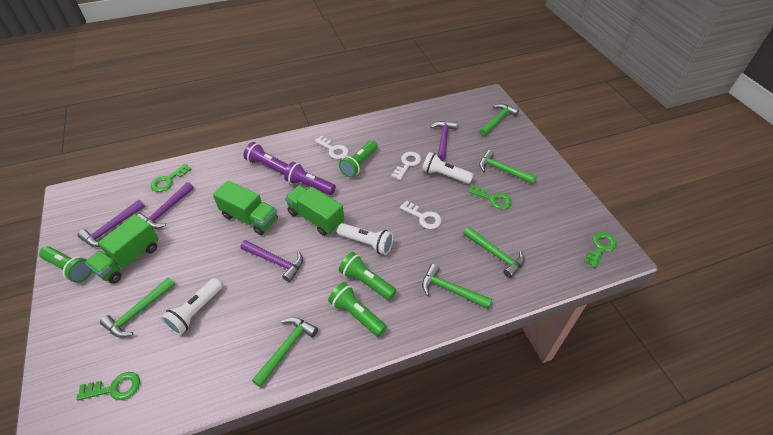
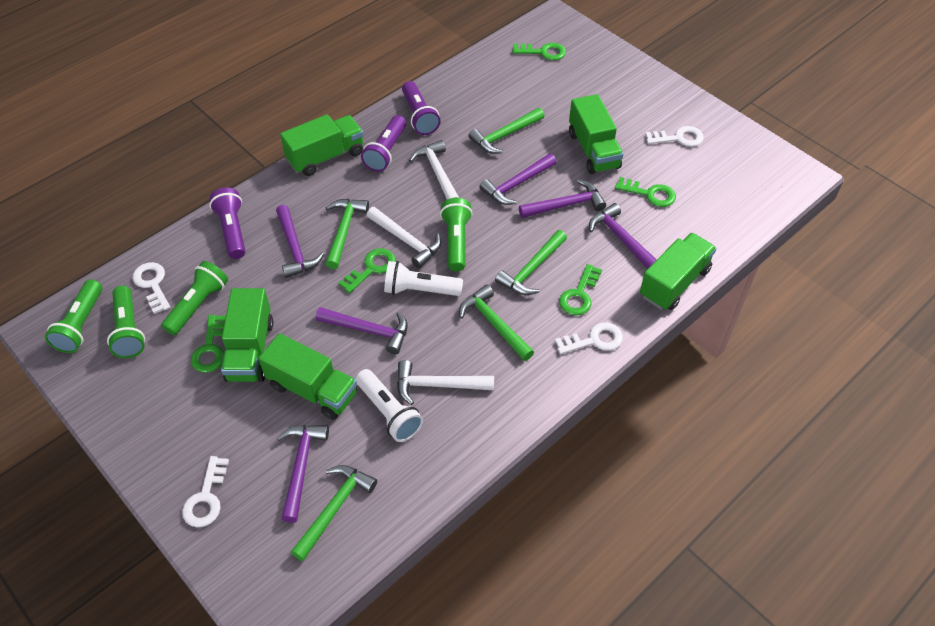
green hammer: [100,277,175,338] [252,317,318,387] [422,264,492,309] [463,227,525,278] [479,104,519,137] [479,150,537,184] = 6 -> [291,465,377,561] [326,199,369,269] [459,285,534,361] [468,108,545,154] [495,230,567,295] = 5
green key: [76,372,140,401] [151,164,192,192] [468,184,512,209] [584,232,617,268] = 4 -> [191,315,226,373] [338,248,396,293] [512,43,566,60] [559,264,602,315] [615,177,676,207] = 5
green truck: [85,215,159,283] [213,181,278,235] [285,185,344,236] = 3 -> [221,288,273,382] [259,333,357,420] [280,114,364,176] [569,94,624,174] [640,233,717,310] = 5
purple flashlight: [243,142,288,175] [284,162,336,195] = 2 -> [209,188,246,259] [361,115,406,172] [402,81,441,135] = 3
purple hammer: [77,200,145,247] [137,182,194,229] [241,240,303,282] [430,121,457,161] = 4 -> [276,205,324,278] [277,425,329,523] [316,307,408,354] [479,153,557,205] [519,179,606,218] [589,203,657,269] = 6
white flashlight: [161,278,222,335] [337,223,394,255] [422,152,474,184] = 3 -> [356,369,423,442] [384,261,463,296] = 2
white hammer: none = 0 -> [367,207,441,268] [397,360,494,405] [409,140,459,199] = 3
white key: [314,136,349,159] [391,152,421,180] [400,200,442,229] = 3 -> [133,262,170,314] [182,456,229,527] [555,323,623,354] [645,126,704,147] = 4

